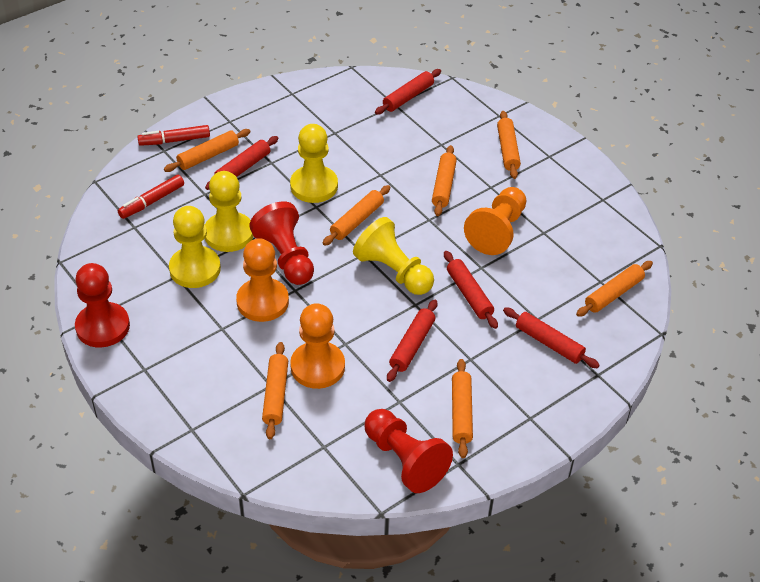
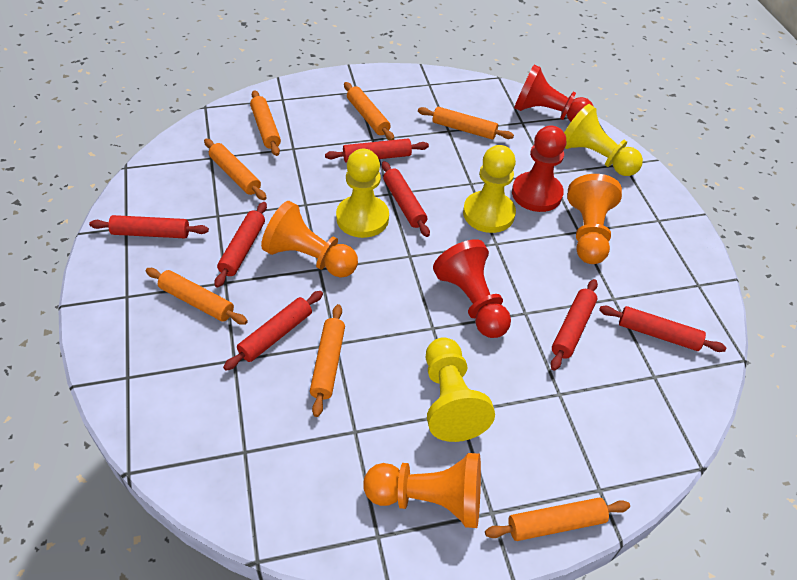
red marker: [118,175,184,219] [137,125,210,146] = 2 -> none = 0
red rolling pin: [205,136,279,190] [375,69,441,115] [387,300,437,382] [444,251,498,329] [503,307,600,368] = 5 -> [89,215,209,238] [214,202,267,288] [223,291,323,371] [325,139,429,163] [382,161,430,237] [551,279,598,371] [599,306,727,352] = 7

